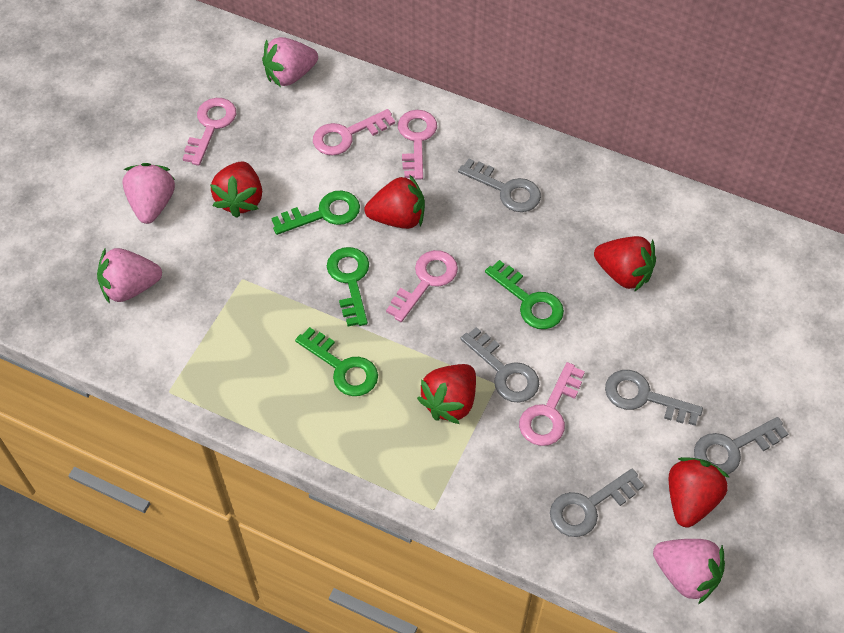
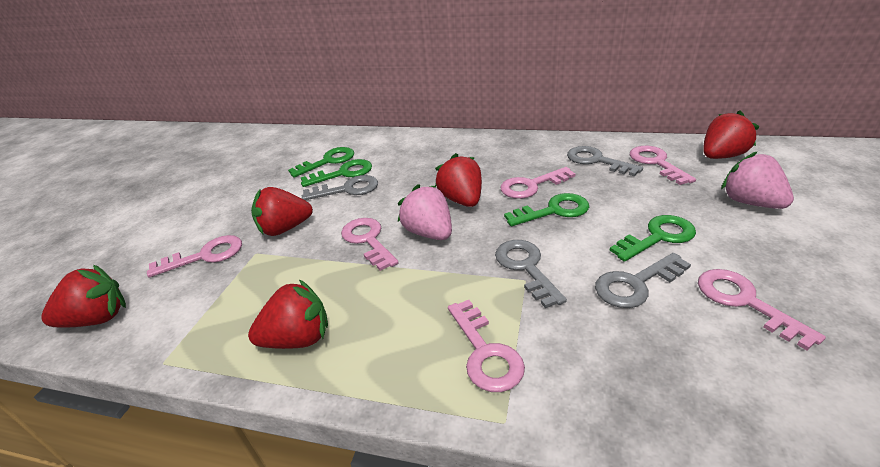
grey key: [458,159,541,212] [461,327,539,402] [550,469,644,537] [605,370,703,425] [694,417,788,474] = 5 -> [302,175,378,200] [495,240,567,308] [567,146,643,176] [595,253,691,308] = 4
pink key: [183,98,236,166] [313,109,395,156] [386,250,458,322] [398,110,437,179] [519,362,585,446] = 5 -> [147,235,242,277] [341,218,399,271] [448,300,525,392] [500,167,576,199] [630,146,696,185] [698,269,826,350] = 6
pink strawberry: [97,248,162,304] [122,163,175,224] [262,37,318,87] [653,539,725,604] = 4 -> [398,184,452,240] [721,151,794,209] = 2

